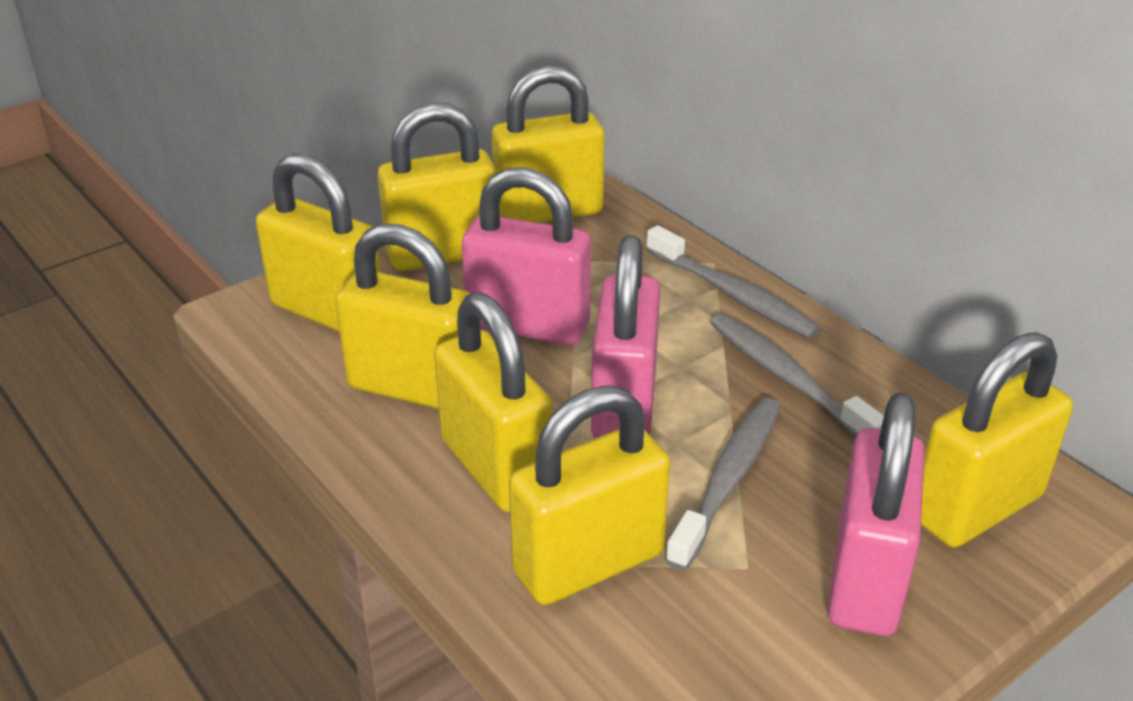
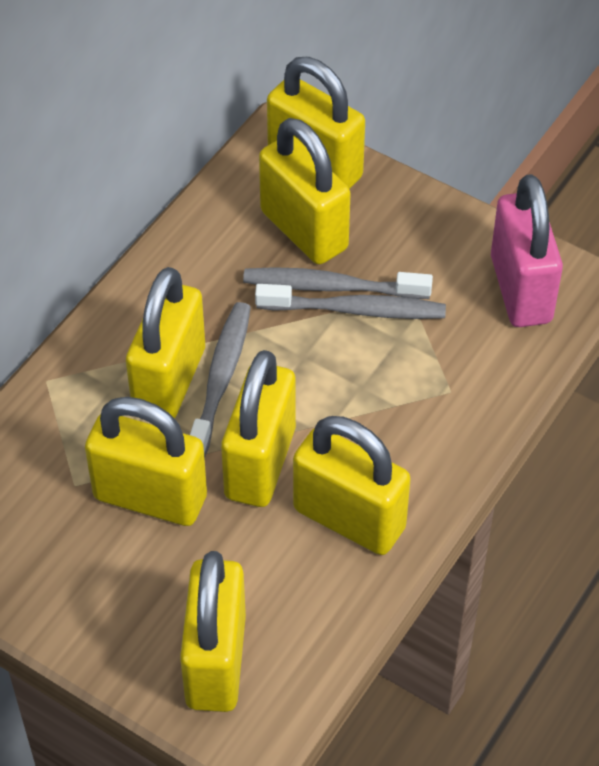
pink padlock: [462,167,591,345] [591,235,660,439] [828,393,925,636] = 3 -> [491,174,563,327] = 1

